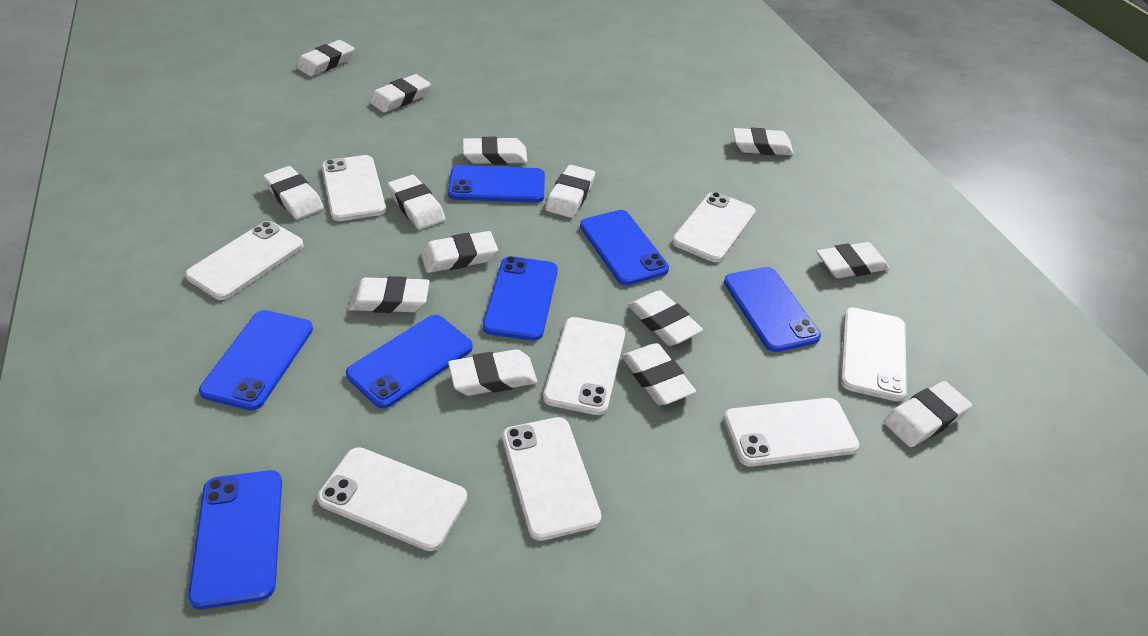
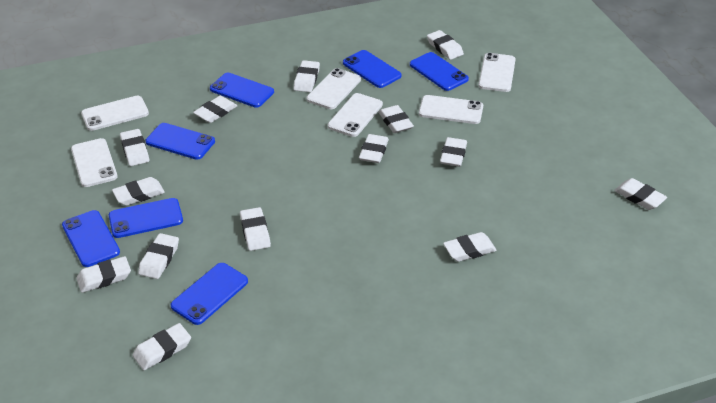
white phone: [185,221,304,300] [317,447,467,551] [322,155,386,221] [502,417,601,541] [543,317,625,415] [672,192,756,262] [724,398,859,467] [841,308,907,402] = 8 -> [71,138,118,187] [81,96,149,131] [307,68,361,109] [328,93,383,137] [419,95,483,124] [478,53,516,92] = 6

